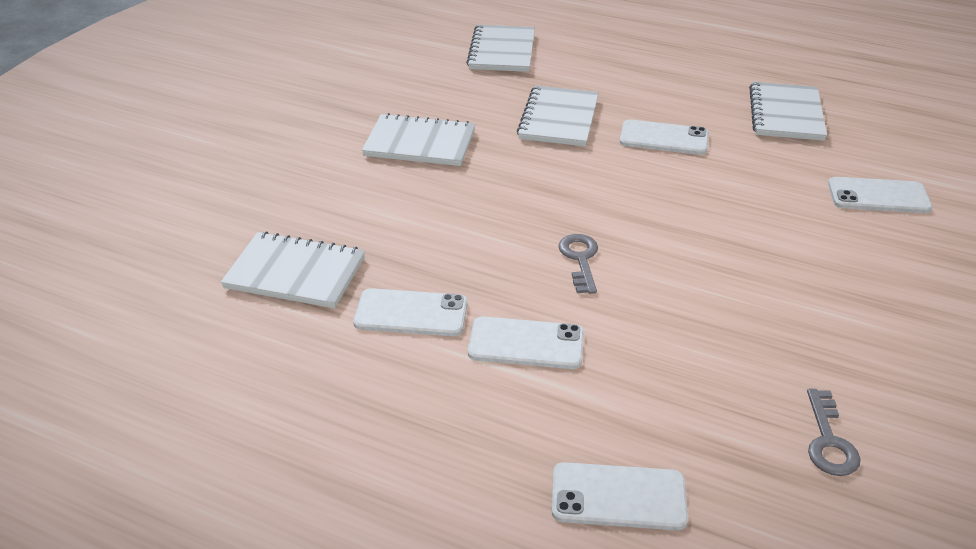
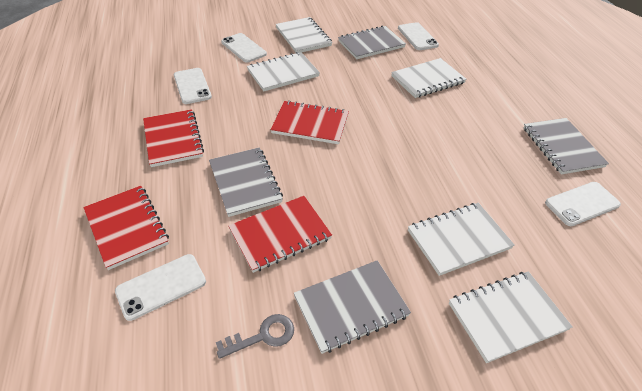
grey key: [558,234,598,294] [807,389,861,476] = 2 -> [216,314,294,359] = 1
grey notebook: none = 0 -> [209,147,283,217] [294,260,411,354] [338,26,406,59] [523,118,609,174] = 4
red notebook: none = 0 -> [83,186,169,270] [143,109,204,167] [228,196,332,273] [270,101,349,144] = 4

